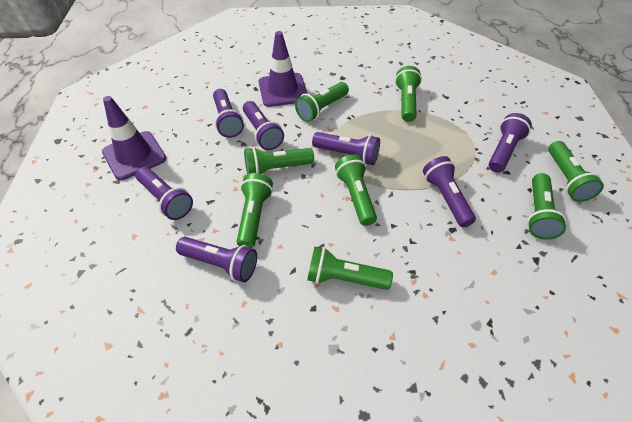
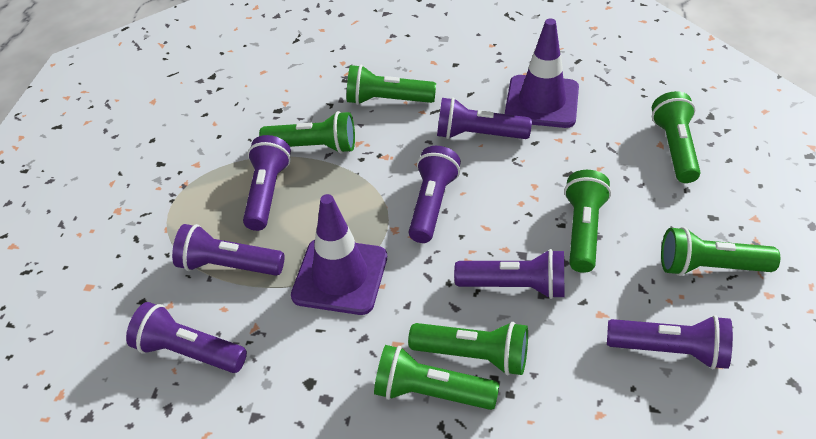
green flashlight: [236,173,273,248] [244,147,314,174] [295,82,349,122] [307,247,393,290] [335,154,377,226] [395,66,422,122] [527,173,566,240] [548,141,604,202] = 8 -> [259,111,355,153] [347,65,436,105] [374,345,499,410] [408,322,528,375] [564,170,611,273] [652,91,701,183] [661,227,780,276] = 7

